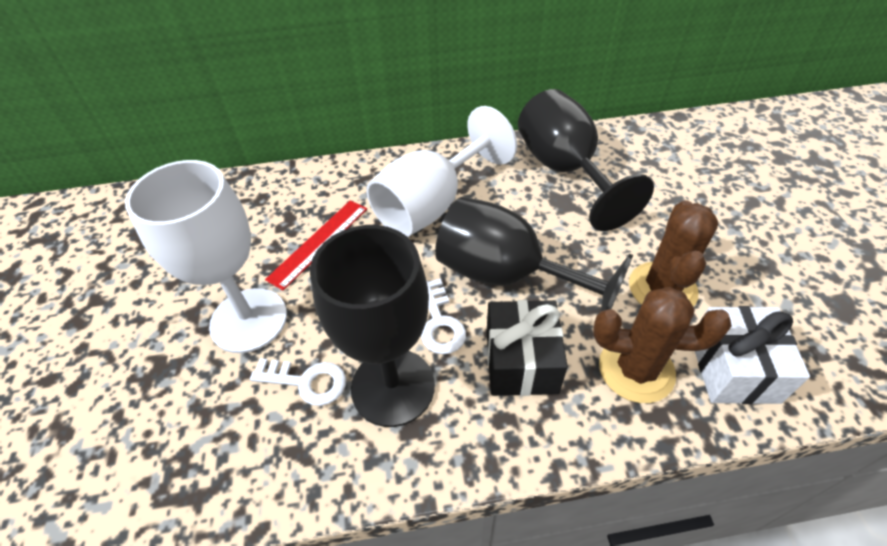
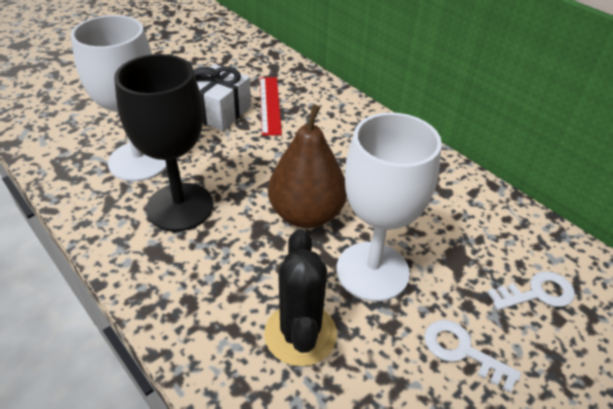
black cactus: none = 0 -> [264,229,337,366] = 1
black gift: [487,300,568,396] = 1 -> none = 0
black goblet: [310,225,435,427] [435,197,633,311] [518,89,654,231] = 3 -> [114,54,213,231] = 1
brown cactus: [593,287,732,403] [629,200,718,307] = 2 -> none = 0
brown pear: none = 0 -> [268,104,347,228] = 1

